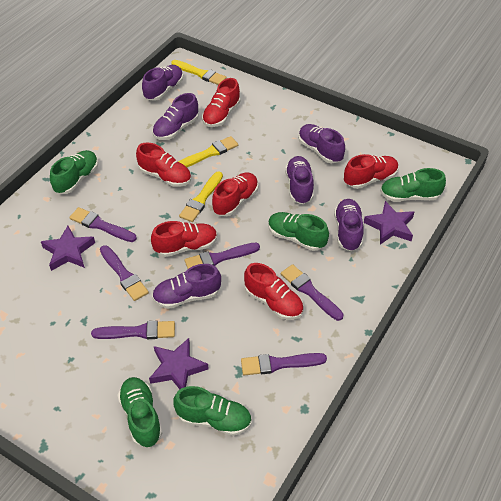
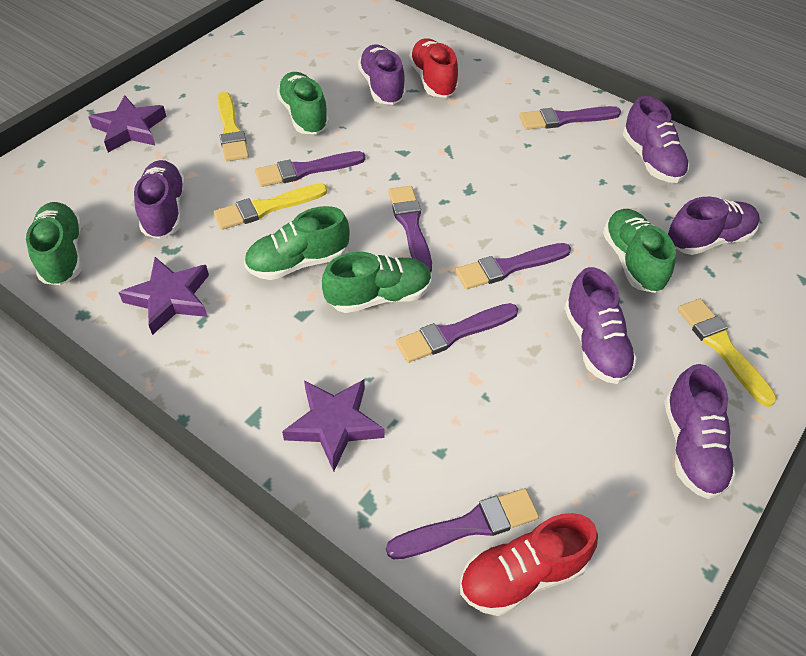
red shoe: [136,143,191,187] [151,221,217,257] [202,78,240,127] [212,172,258,216] [244,263,303,320] [344,154,399,189] = 6 -> [409,39,459,98] [460,513,598,616] = 2

